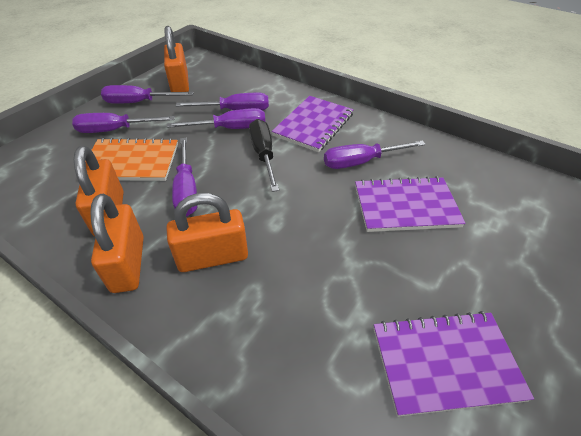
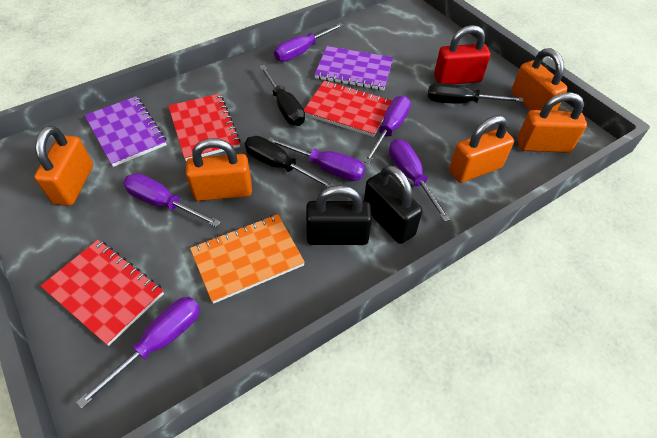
black padlock: none = 0 -> [306,185,372,245] [364,165,423,244] = 2
black screwdriver: [249,119,279,192] = 1 -> [244,136,336,188] [259,65,305,126] [428,83,524,104] = 3
orange padlock: [74,146,123,237] [90,193,144,293] [164,26,189,92] [166,193,248,272] = 4 -> [34,126,93,206] [186,138,252,201] [449,115,514,183] [511,48,568,111] [517,92,587,153] = 5
purple notebook: [272,96,354,152] [355,176,466,232] [373,311,534,417] = 3 -> [85,96,167,167] [314,46,393,90] = 2
red notebook: none = 0 -> [41,240,164,346] [168,94,241,161] [304,81,392,137] = 3
red padlock: none = 0 -> [434,25,491,84] = 1

